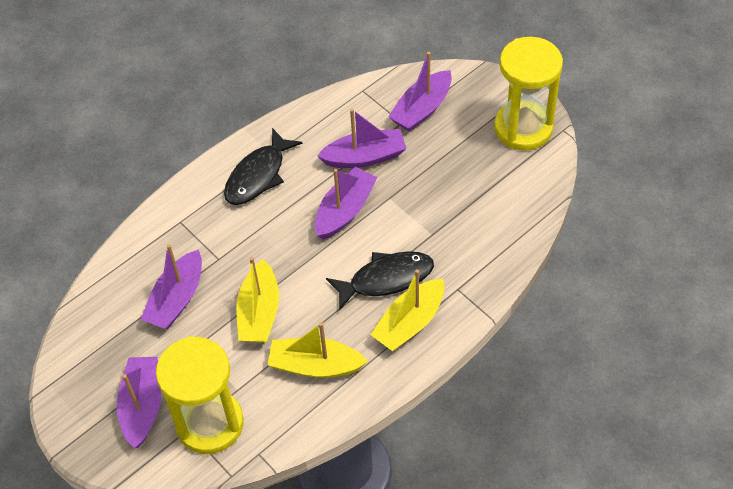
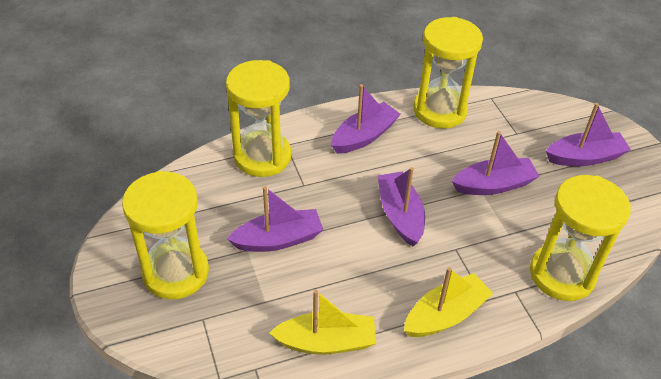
black fish: [224,128,302,205] [326,251,434,311] = 2 -> none = 0
yellow boat: [236,257,279,343] [268,322,368,378] [371,269,444,351] = 3 -> [269,290,376,355] [404,267,494,337] = 2
yellow hourglass: [156,336,244,454] [494,37,563,151] = 2 -> [122,171,209,299] [226,60,291,177] [413,17,483,128] [530,175,631,301] = 4

